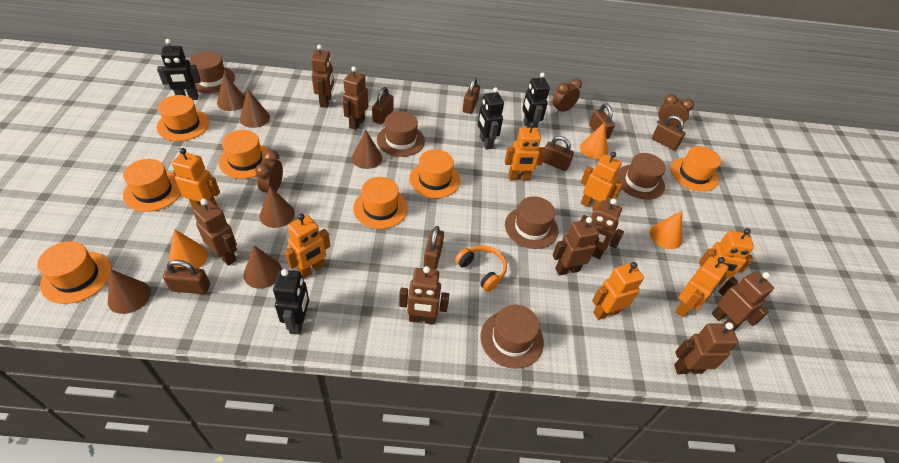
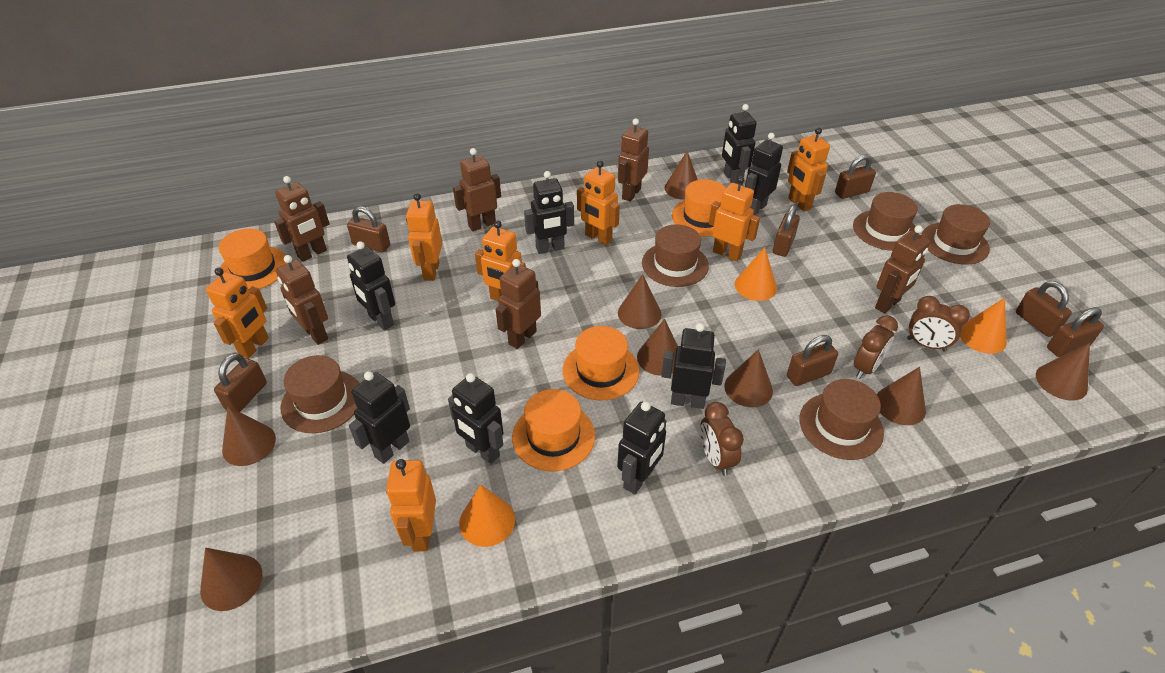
black robot: [157,39,201,100] [273,269,309,335] [478,87,504,150] [522,73,550,128] = 4 -> [347,241,395,331] [349,371,410,464] [448,373,503,464] [524,171,574,254] [617,401,666,494] [661,323,726,409] [722,104,757,185] [745,133,783,215] = 8
brown cone: [108,269,151,314] [217,73,245,111] [240,89,270,128] [243,245,282,289] [260,186,295,228] [352,130,382,169] = 6 -> [200,548,262,611] [222,406,276,466] [618,274,661,329] [637,319,678,376] [665,151,698,200] [724,349,773,407] [877,367,926,425] [1036,343,1090,401] = 8
brown robot: [193,199,237,266] [311,45,334,108] [343,66,368,130] [399,266,449,324] [553,217,600,276] [581,198,624,259] [674,322,738,374] [711,271,774,330] = 8 -> [274,176,330,262] [276,255,328,345] [453,148,501,231] [496,259,541,349] [618,118,649,202] [875,225,930,314] = 6
orange hat: [37,241,112,304] [123,159,181,212] [157,95,209,141] [219,130,269,179] [353,177,408,229] [409,149,460,198] [670,146,721,192] = 7 -> [218,229,287,289] [512,389,595,471] [563,326,639,400] [672,179,726,237] = 4
orange headphones: [455,245,507,292] = 1 -> none = 0

